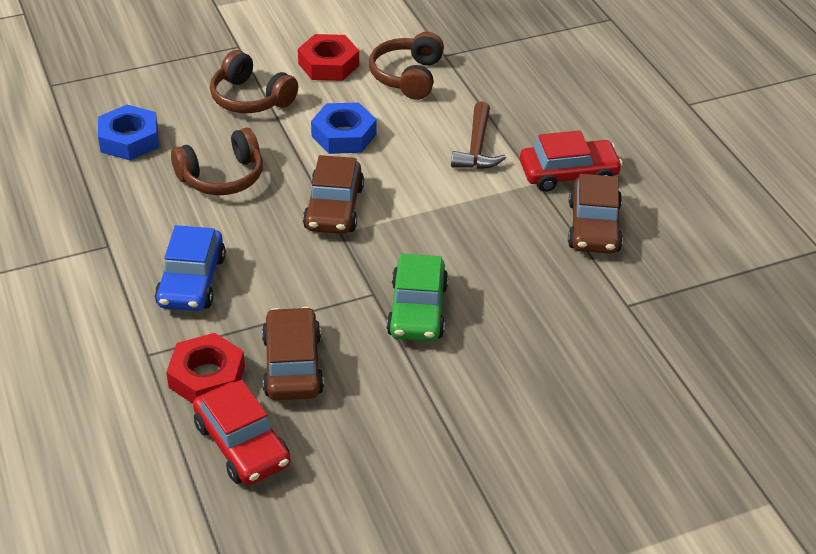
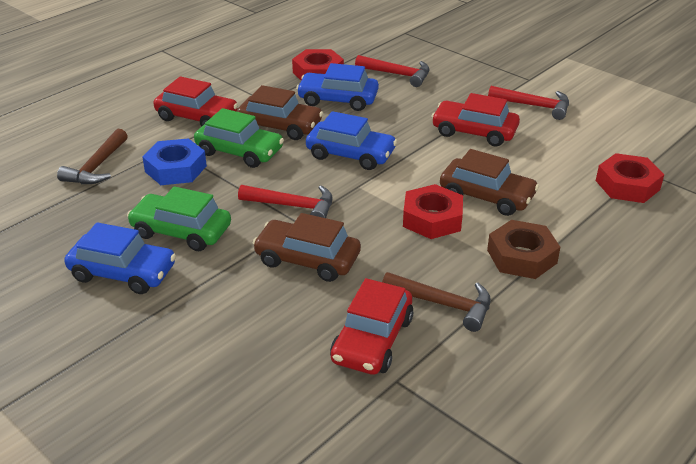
blue car: [155,225,226,311] = 1 -> [64,222,176,294] [296,63,379,111] [306,111,397,170] = 3
blue nut: [98,105,159,160] [311,102,377,154] = 2 -> [142,138,207,185] = 1
brown hammer: [451,101,506,169] = 1 -> [57,129,128,184] [382,272,491,332] = 2
brown headphones: [171,128,263,195] [210,50,298,113] [369,32,444,100] = 3 -> none = 0
brown nut: none = 0 -> [487,220,560,279] = 1
green car: [386,254,448,341] = 1 -> [127,186,231,251] [194,108,284,168] = 2
red car: [193,380,290,485] [520,130,623,192] = 2 -> [153,76,238,127] [330,278,413,375] [431,93,520,146] = 3
red hammer: none = 0 -> [238,185,333,218] [355,55,429,87] [488,86,569,120] = 3
red nut: [166,333,245,404] [298,34,359,81] = 2 -> [292,49,344,80] [403,184,463,239] [596,153,665,203] = 3

